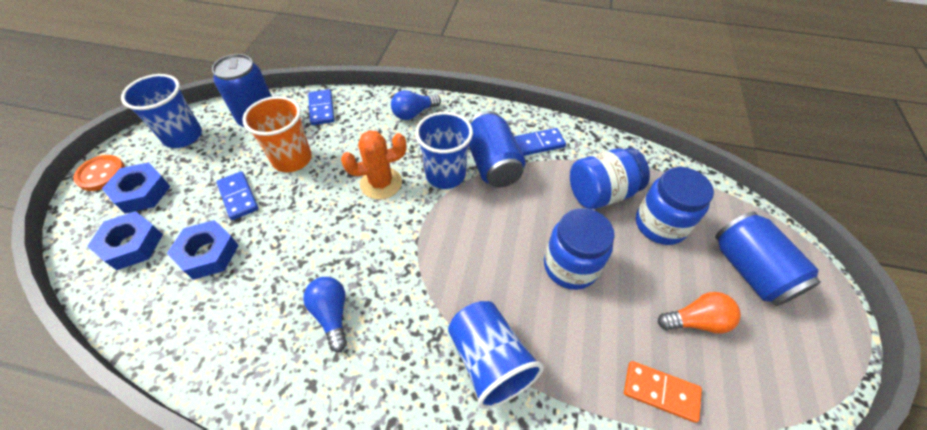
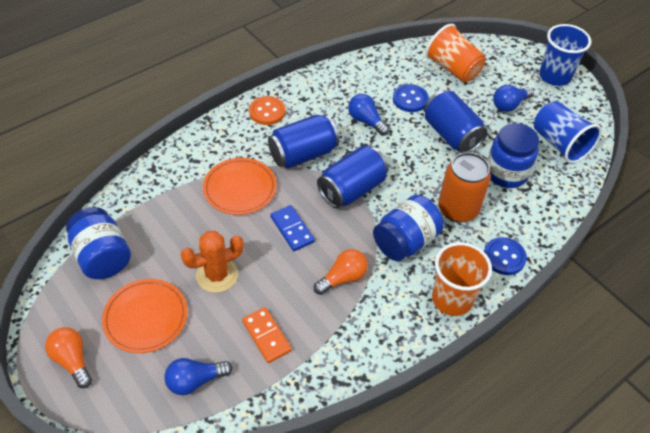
blue button: none = 0 -> [393,84,429,112] [484,237,527,275] = 2
blue cup: [121,74,202,148] [415,112,473,189] [448,301,544,409] = 3 -> [534,101,602,163] [539,24,591,86] = 2
blue domino: [217,171,258,220] [308,89,334,125] [514,128,566,156] = 3 -> [270,205,315,251] = 1
blue light bulb: [303,277,347,352] [391,90,441,120] = 2 -> [164,358,233,395] [348,94,390,136] [493,85,534,112] = 3
blue nut: [87,211,163,270] [102,162,171,214] [167,220,239,280] = 3 -> none = 0
orange can: none = 0 -> [438,152,491,223] = 1
orange cup: [242,96,312,172] = 1 -> [425,24,486,82] [432,242,492,316] = 2
orange light bulb: [658,292,741,334] = 1 -> [45,327,92,388] [314,249,368,295] = 2
orange plate: none = 0 -> [102,279,187,353] [203,158,277,215] = 2

